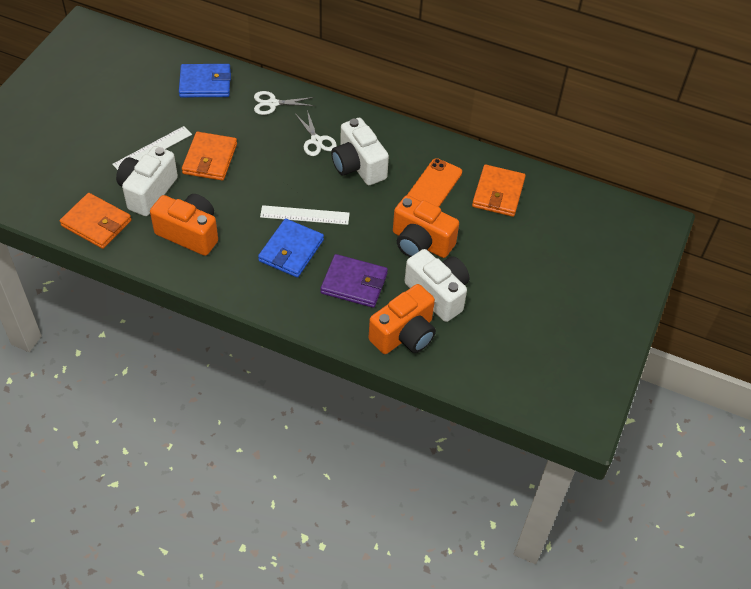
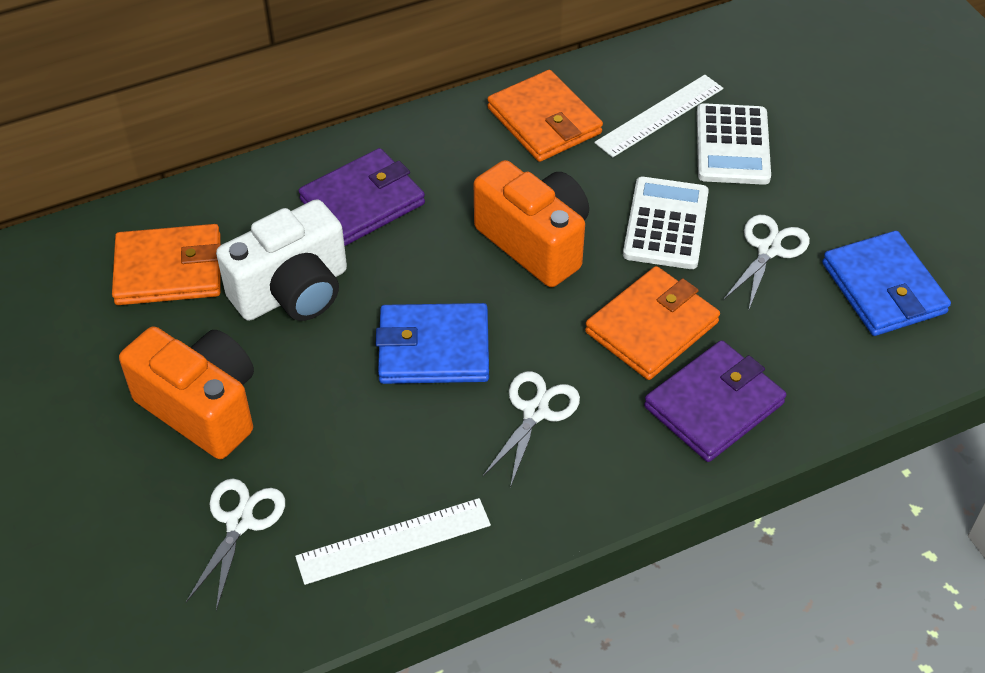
orange camera: [150,194,218,256] [369,284,436,354] [393,195,459,258] = 3 -> [119,326,254,459] [474,160,589,287] = 2
orange phone: [407,158,462,207] = 1 -> none = 0
purple wallet: [320,254,388,308] = 1 -> [299,148,425,246] [644,340,786,462] = 2
white calculator: none = 0 -> [623,177,709,269] [697,103,771,185] = 2
white camera: [116,146,178,216] [331,118,389,185] [405,249,470,322] = 3 -> [216,199,347,321] = 1
white scissors: [254,91,315,115] [296,110,337,156] = 2 -> [186,479,285,611] [483,371,580,488] [723,215,810,309] = 3

